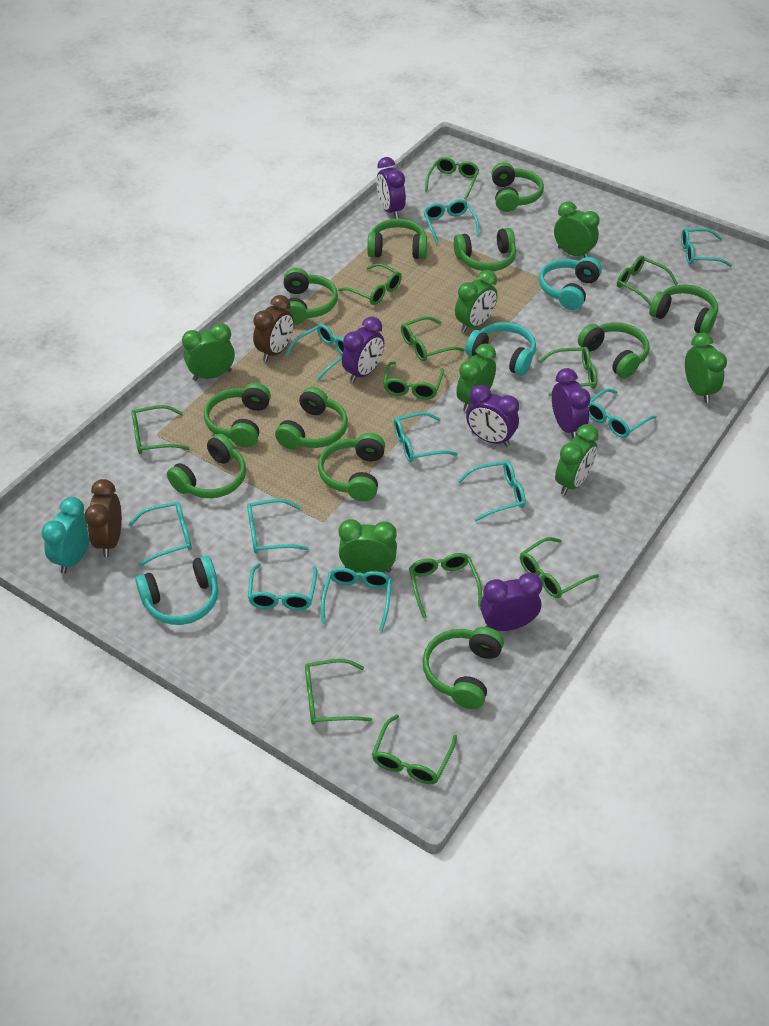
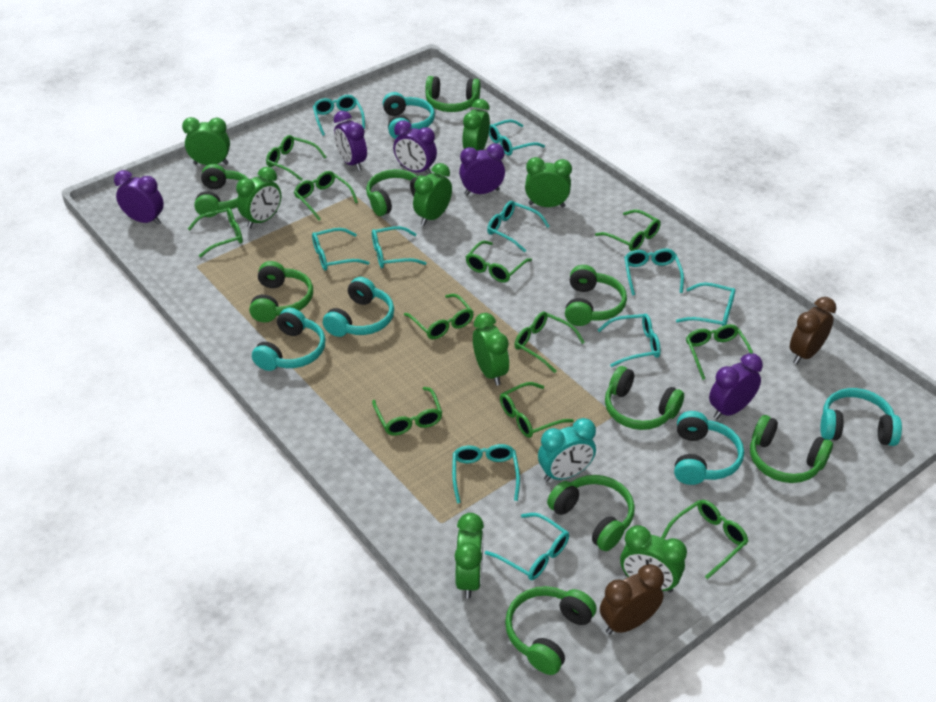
green clock: [182,323,235,381] [339,519,397,574] [455,270,498,333] [456,343,496,412] [554,201,599,258] [555,424,599,495] [685,333,727,403] = 7 -> [182,117,230,165] [236,167,281,228] [413,163,452,226] [455,513,484,599] [462,99,490,151] [473,313,509,386] [525,157,572,207] [620,525,687,593] = 8
green headphones: [167,434,246,498] [204,383,271,447] [275,387,348,449] [284,268,338,325] [318,433,385,501] [367,219,427,259] [422,627,504,709] [454,228,516,271] [492,162,544,212] [578,323,650,378] [649,285,718,334] = 11 -> [194,164,249,217] [249,261,313,322] [366,169,423,216] [425,76,480,112] [505,586,597,675] [547,475,635,551] [565,265,627,326] [605,366,684,430] [750,415,833,483] = 9
turquoise headphones: [135,555,218,625] [465,322,536,376] [539,257,602,310] = 3 -> [252,308,325,371] [323,277,394,337] [383,92,435,139] [674,411,744,485] [820,388,902,446] = 5

